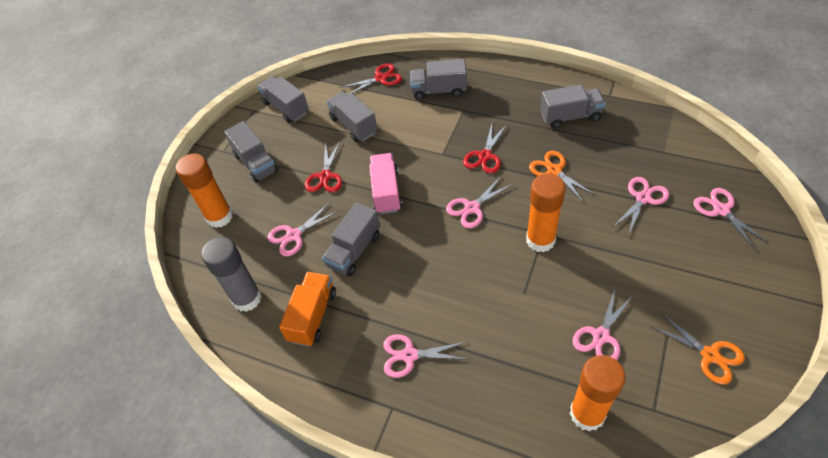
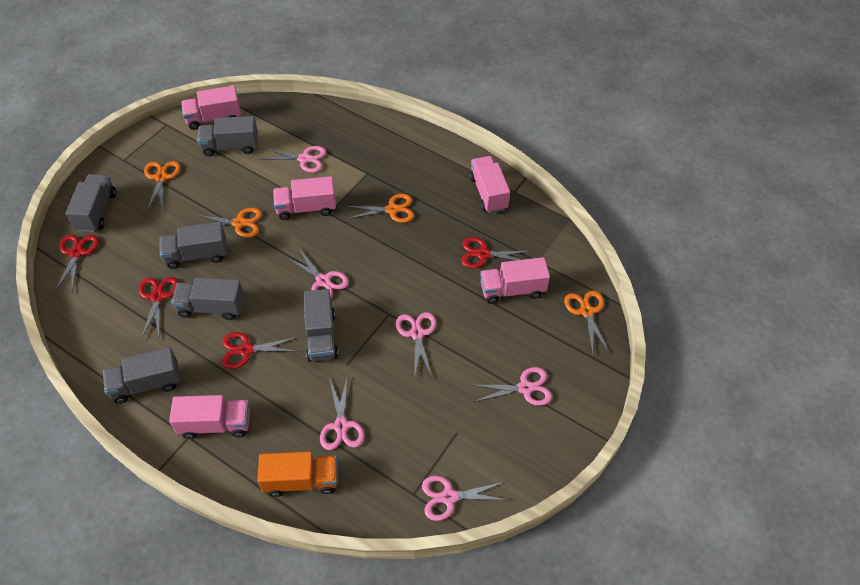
grey glue stick: [201,237,262,312] = 1 -> none = 0
orange glue stick: [176,153,233,228] [526,173,566,252] [570,355,626,432] = 3 -> none = 0
orange scissors: [529,151,596,203] [650,313,745,384] = 2 -> [144,161,181,211] [194,208,262,237] [345,194,414,223] [564,291,610,354] = 4
pink truck: [369,153,402,214] = 1 -> [169,395,250,439] [181,85,241,130] [273,176,336,220] [469,156,510,213] [480,257,550,304] = 5
red scissors: [305,141,342,192] [340,63,402,95] [463,124,507,174] = 3 -> [55,235,99,292] [139,277,179,339] [222,332,299,369] [461,237,531,268] = 4

